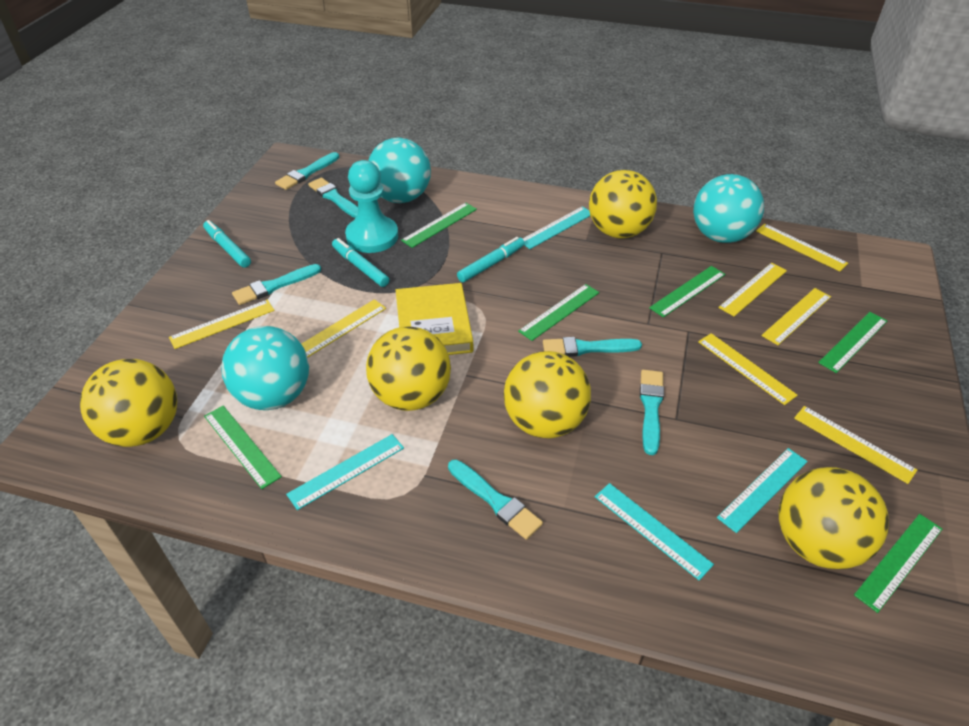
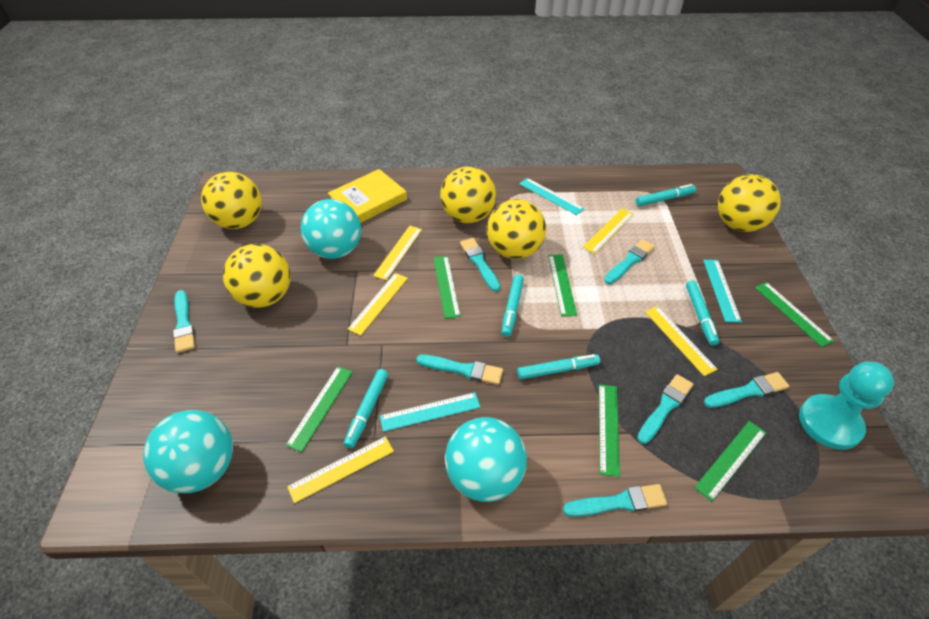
turquoise brush: [232,264,321,305] [275,152,339,190] [308,177,358,218] [448,459,543,540] [543,337,642,357] [640,370,664,455] = 6 -> [173,290,195,353] [416,354,503,385] [460,238,500,292] [563,484,668,517] [604,239,655,284] [637,374,693,444] [704,372,789,408] = 7
turquoise marker: [203,220,251,268] [332,238,389,287] [457,237,524,282] = 3 -> [344,369,388,448] [501,274,524,337] [517,354,600,379] [636,184,696,206] [686,281,719,345] = 5
turquoise ruler: [286,434,404,510] [523,206,590,249] [595,483,714,581] [717,448,808,533] = 4 -> [380,392,480,432] [519,178,585,215] [703,260,742,322] = 3
yellow ruler: [169,300,275,349] [301,299,386,358] [698,333,798,405] [718,263,787,316] [756,224,848,272] [761,288,831,345] [794,406,917,484] = 7 -> [287,436,394,503] [348,273,408,335] [373,226,422,280] [582,208,634,254] [645,306,718,376] = 5

